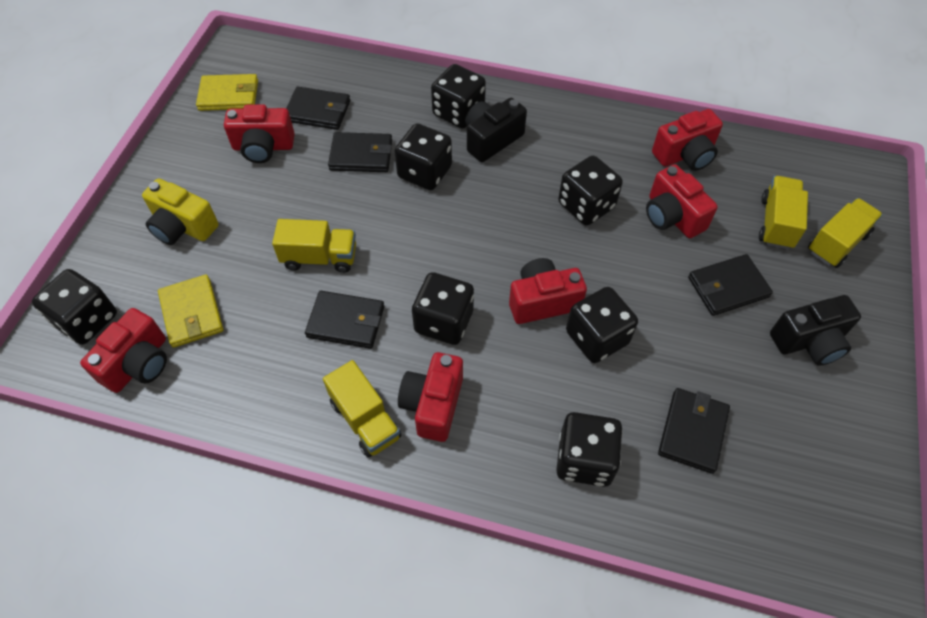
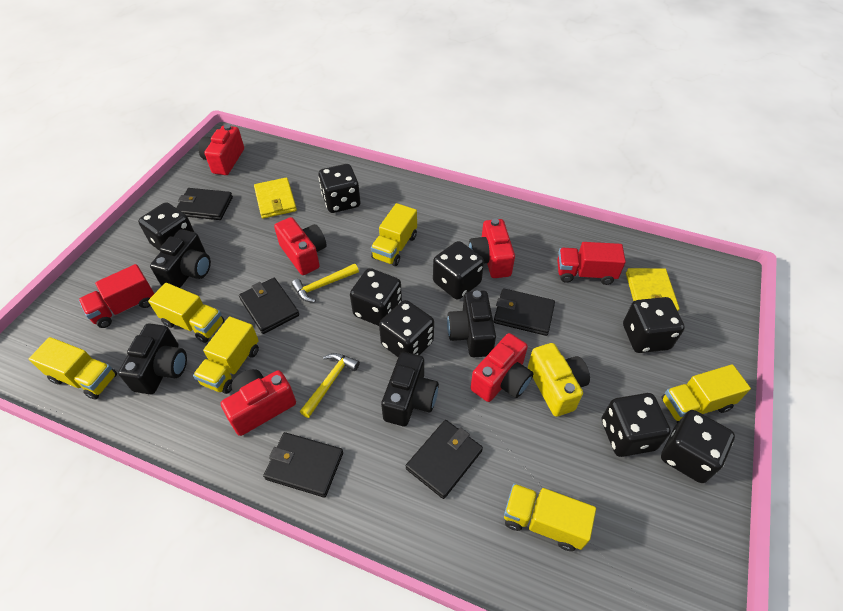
black camera: [465,98,527,162] [770,295,861,366] = 2 -> [118,323,187,395] [150,229,211,288] [381,352,439,426] [447,290,496,357] = 4
black dice: [32,269,117,345] [395,123,452,190] [412,272,474,345] [431,64,486,129] [556,412,623,487] [558,156,623,226] [566,287,638,363] = 7 -> [138,202,194,251] [318,164,360,213] [350,268,402,326] [379,300,434,357] [433,241,484,300] [602,393,671,457] [623,297,685,353] [661,410,735,483] = 8
red camera: [80,308,167,393] [224,104,295,163] [398,352,463,442] [509,258,587,324] [646,164,718,238] [652,109,723,171] = 6 -> [198,124,244,175] [221,369,296,436] [274,217,327,275] [469,218,515,278] [471,333,534,402] = 5
red truck: none = 0 -> [79,264,154,328] [557,242,626,285] = 2
yellow hammer: none = 0 -> [291,264,359,302] [300,353,360,418] = 2
yellow truck: [272,219,356,273] [323,360,401,458] [759,176,808,249] [808,198,883,268] = 4 -> [29,337,117,400] [148,283,224,343] [193,316,259,394] [371,203,417,266] [504,484,596,551] [661,364,751,423] = 6

